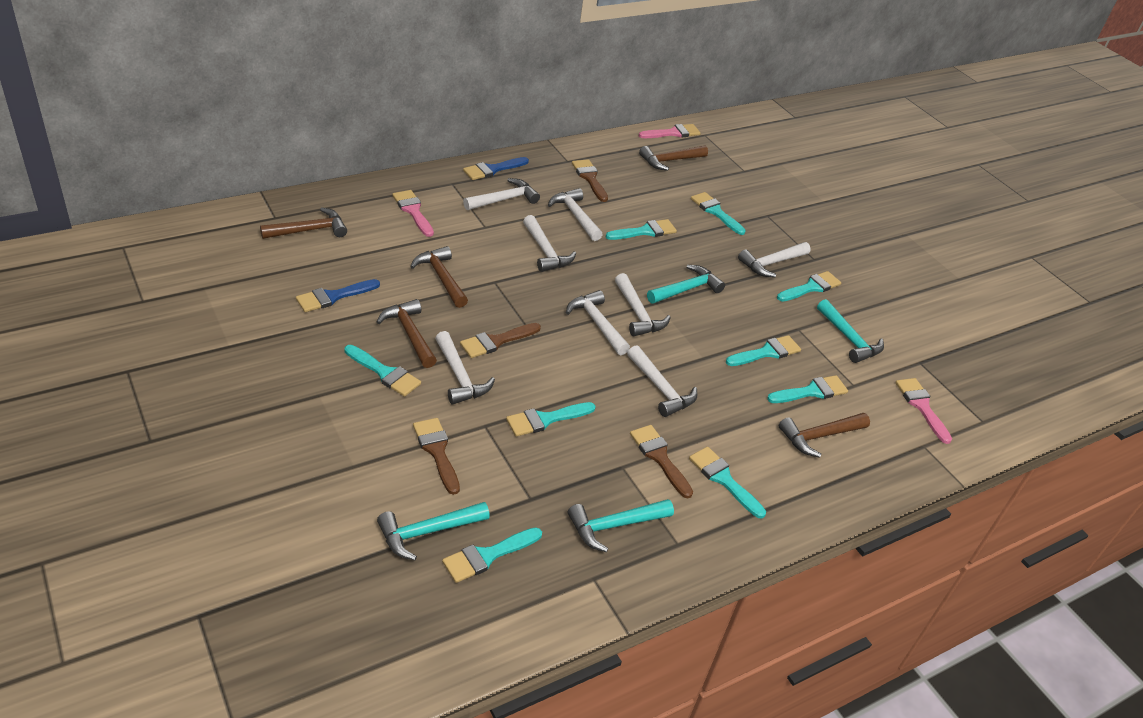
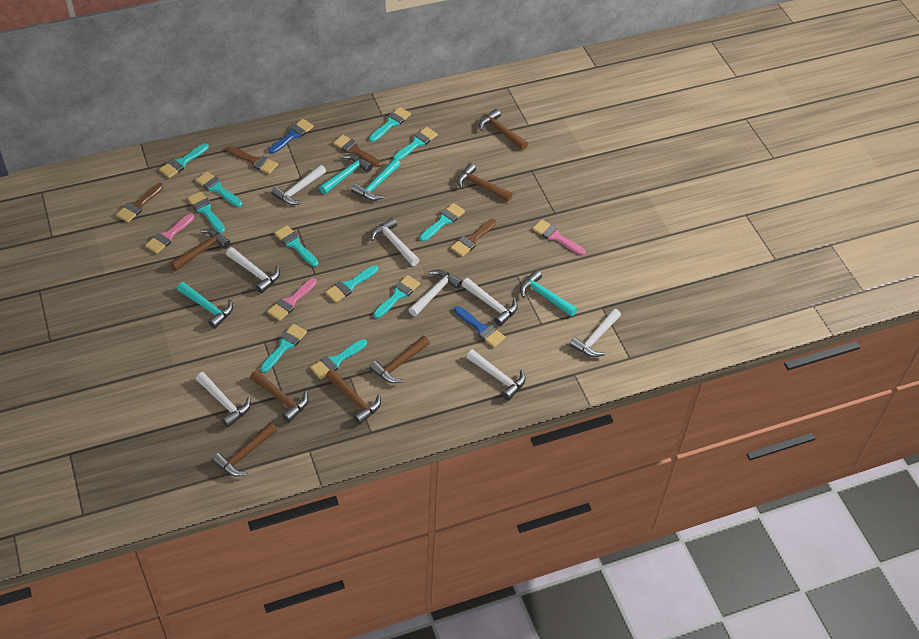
brown hammer: [260,207,347,239] [377,299,437,368] [410,246,468,308] [639,145,708,171] [779,413,870,458] = 5 -> [170,228,230,271] [212,423,277,476] [250,370,309,423] [325,369,381,425] [369,336,430,383] [457,163,513,202] [479,109,528,150] = 7
turquoise brush: [344,345,421,397] [442,527,542,583] [506,402,596,436] [606,219,677,240] [689,447,766,518] [691,192,746,235] [726,335,801,366] [767,375,848,403] [777,271,841,302] = 9 -> [159,143,209,178] [187,191,225,233] [196,171,242,207] [260,324,307,372] [274,225,318,266] [310,339,367,379] [325,265,378,303] [369,107,411,142] [373,275,420,318] [393,127,438,160] [419,203,465,241] = 11

